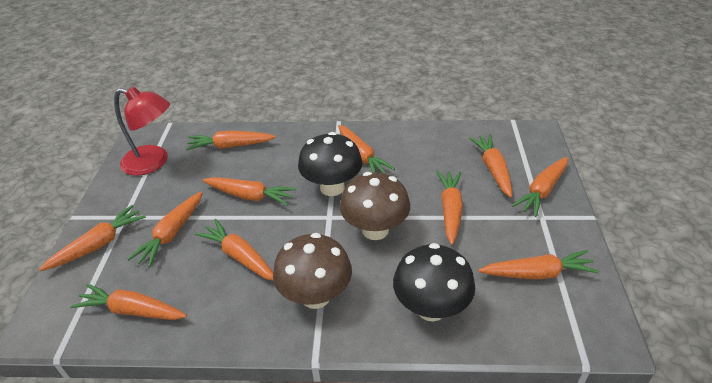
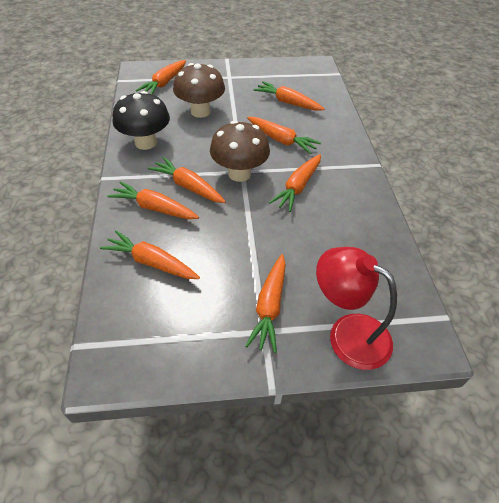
black mushroom: [298,132,362,196] [393,243,475,321] = 2 -> [112,91,170,150] = 1
orange carrot: [39,205,146,271] [70,284,187,320] [127,191,203,267] [186,131,276,151] [195,219,273,281] [202,177,296,206] [338,125,395,174] [437,171,463,245] [469,134,512,198] [478,250,599,280] [512,157,568,217] = 11 -> [100,230,200,279] [107,181,199,219] [136,60,186,94] [148,157,226,203] [245,254,286,353] [247,117,321,154] [254,81,325,111] [269,154,321,212] = 8

